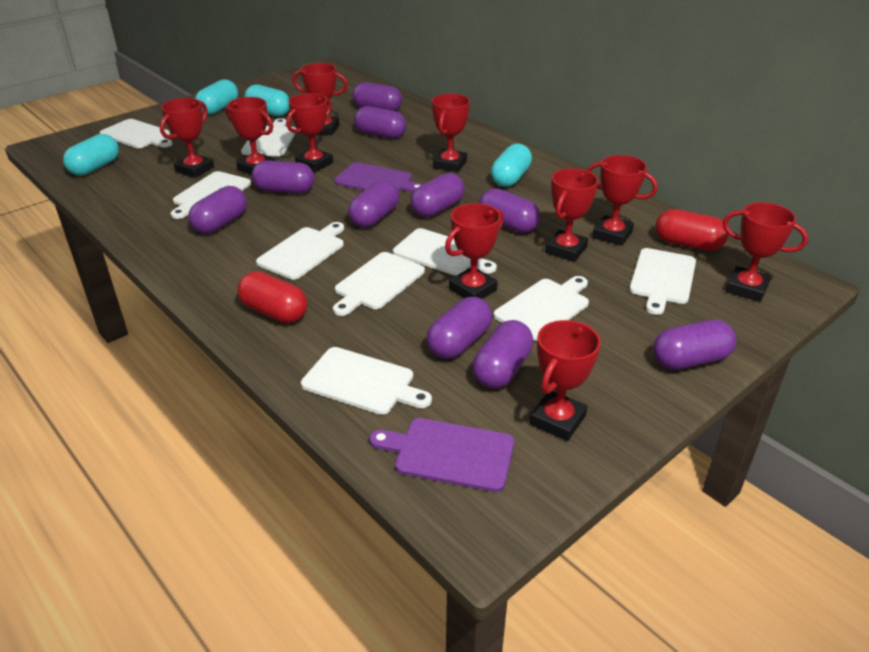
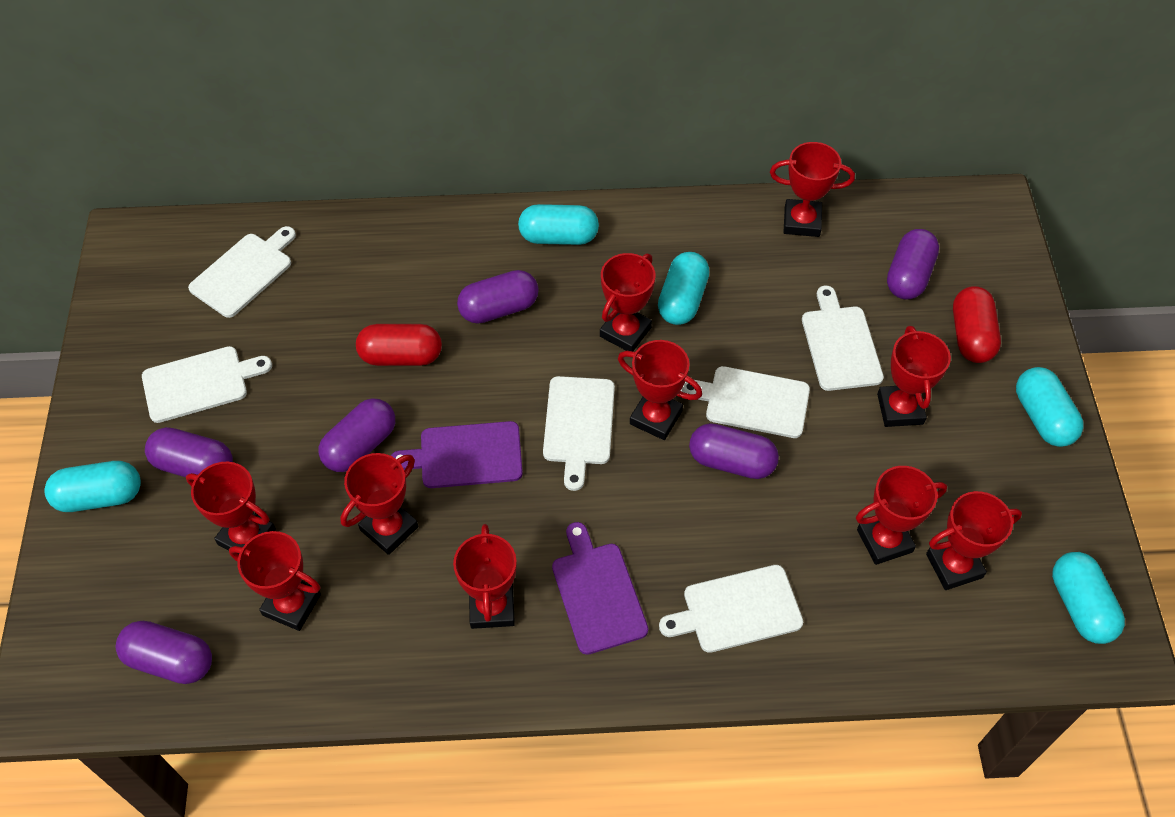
purple capsule: [188,186,247,234] [252,161,315,194] [348,180,399,228] [353,82,402,111] [354,106,406,139] [410,173,465,217] [426,297,492,359] [472,320,533,389] [479,188,540,233] [653,319,736,370] = 10 -> [115,621,212,684] [145,427,233,477] [319,398,395,472] [457,270,539,324] [689,423,779,479] [887,229,939,299] = 6
turquoise capsule: [63,134,119,176] [195,79,238,115] [244,84,290,117] [491,144,532,187] = 4 -> [44,461,141,512] [518,204,599,245] [658,252,709,325] [1016,367,1084,447] [1052,552,1125,644] = 5
white cutting board: [99,119,172,148] [170,171,251,219] [241,118,296,156] [256,222,344,280] [301,347,432,415] [333,252,425,316] [393,228,497,276] [494,276,589,341] [629,248,696,315] = 9 -> [142,346,272,423] [188,226,296,318] [543,376,615,491] [659,565,803,653] [681,366,810,438] [802,286,884,391] = 6

